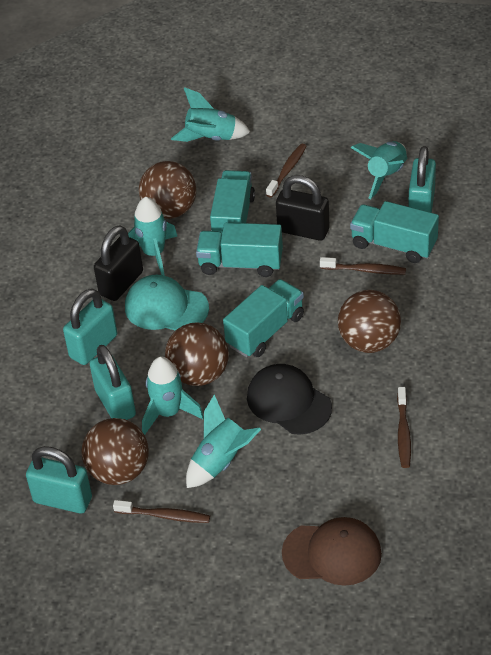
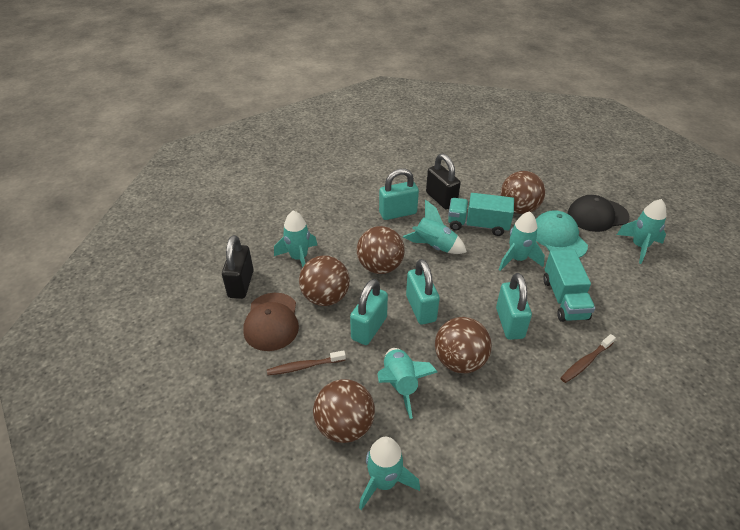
brown ball: [82,418,149,485] [139,161,196,219] [165,322,229,386] [338,290,401,353] = 4 -> [299,255,350,306] [313,379,375,443] [357,226,405,274] [435,317,492,373] [501,171,545,214] = 5
brown toothbrush: [113,500,210,523] [266,144,307,198] [320,257,406,274] [397,387,411,468] = 4 -> [267,350,346,375] [561,334,616,383] = 2
turquoise rocket: [128,197,178,276] [142,357,204,435] [171,87,250,142] [186,394,261,488] [351,141,408,199] = 5 -> [274,210,317,268] [359,437,420,510] [377,348,438,419] [403,200,467,254] [499,211,545,271] [617,199,666,264] = 6
turquoise truck: [196,223,283,277] [210,170,255,233] [223,279,304,357] [350,201,439,263] = 4 -> [448,193,514,236] [543,250,595,322] = 2

